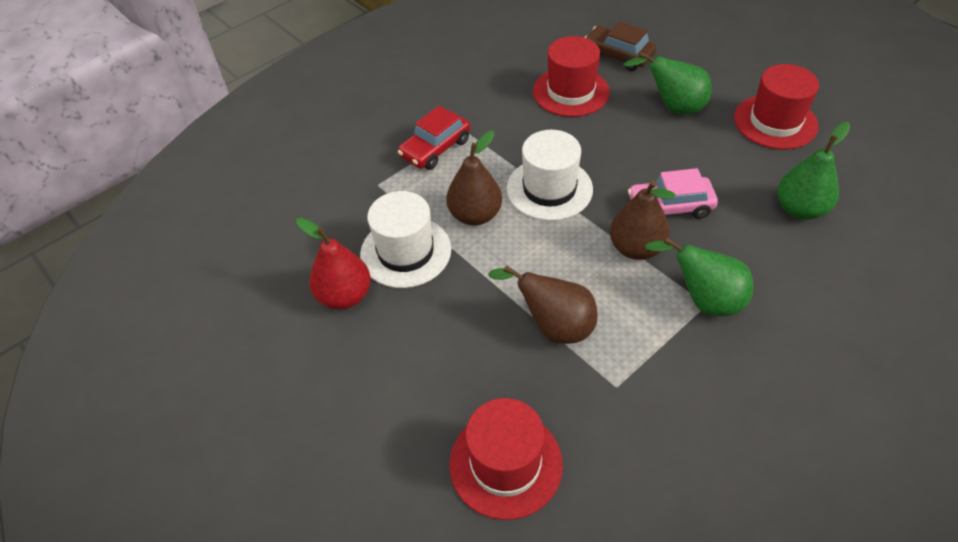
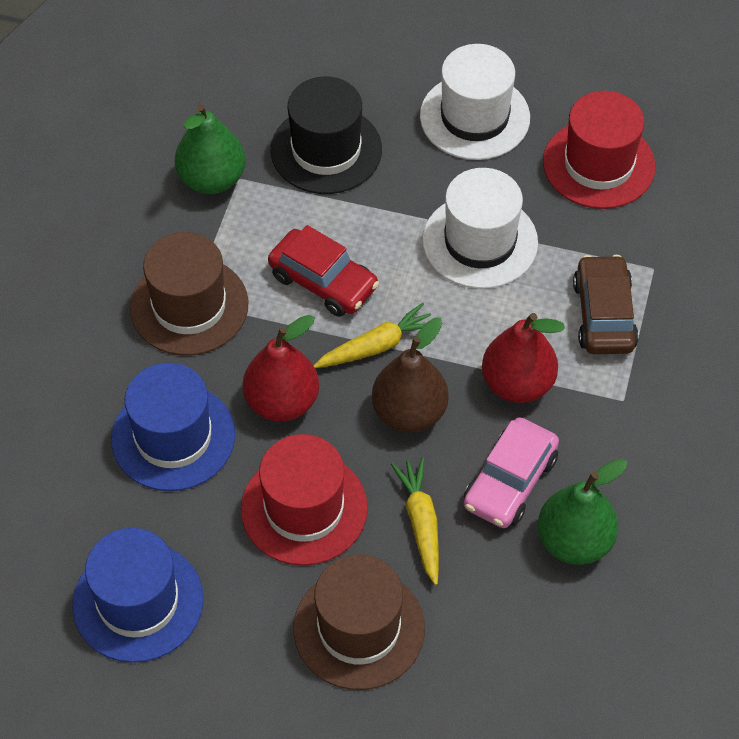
black hat: none = 0 -> [270,77,382,194] = 1
blue hat: none = 0 -> [73,528,203,663] [111,363,235,491] = 2
brown hat: none = 0 -> [130,232,248,355] [293,554,425,690] = 2
brown pear: [446,131,502,226] [488,265,598,344] [610,180,675,260] = 3 -> [372,318,448,432] = 1
green pear: [623,52,712,114] [645,237,753,316] [777,122,850,220] = 3 -> [175,104,245,194] [538,459,627,565] = 2
red hat: [449,398,563,520] [533,36,610,117] [734,64,819,149] = 3 -> [241,434,368,566] [543,91,655,209] = 2
red pear: [296,218,371,309] = 1 -> [243,315,319,421] [482,313,565,403] = 2
yellow carrot: none = 0 -> [313,303,431,368] [391,457,439,585] = 2

